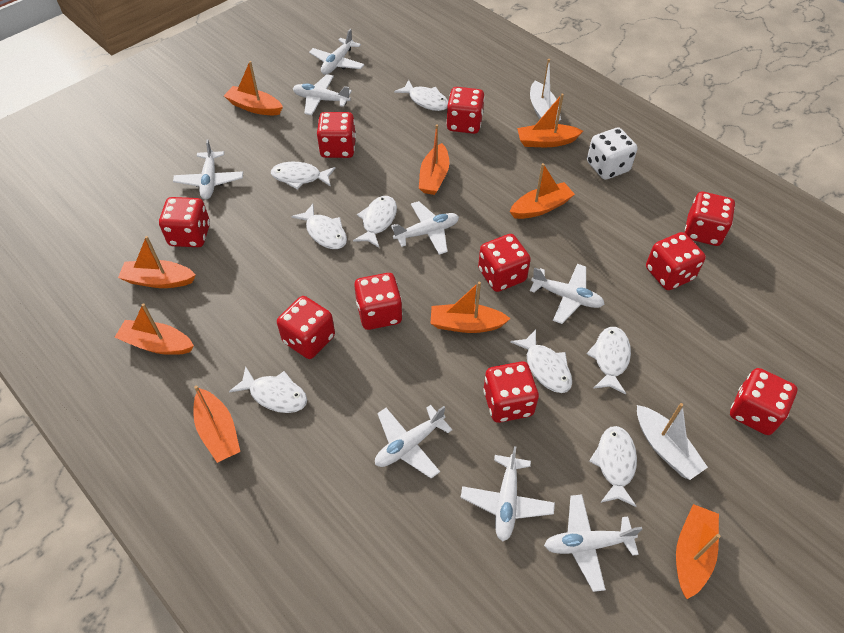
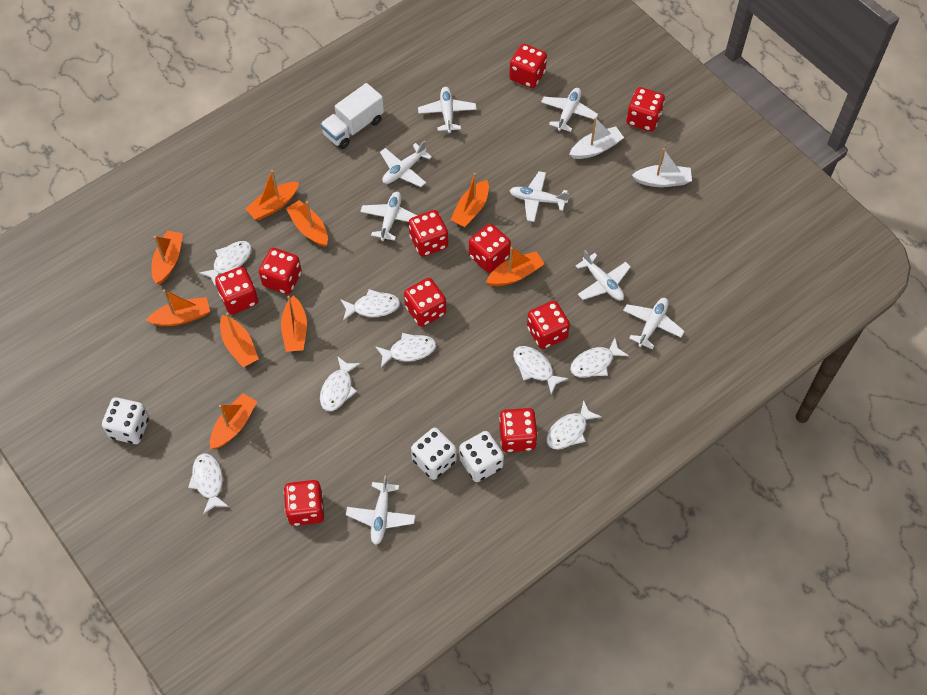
white dice: [587,128,637,180] = 1 -> [102,397,149,444] [411,428,457,480] [459,431,504,482] = 3
white truck: none = 0 -> [320,83,384,149] = 1

